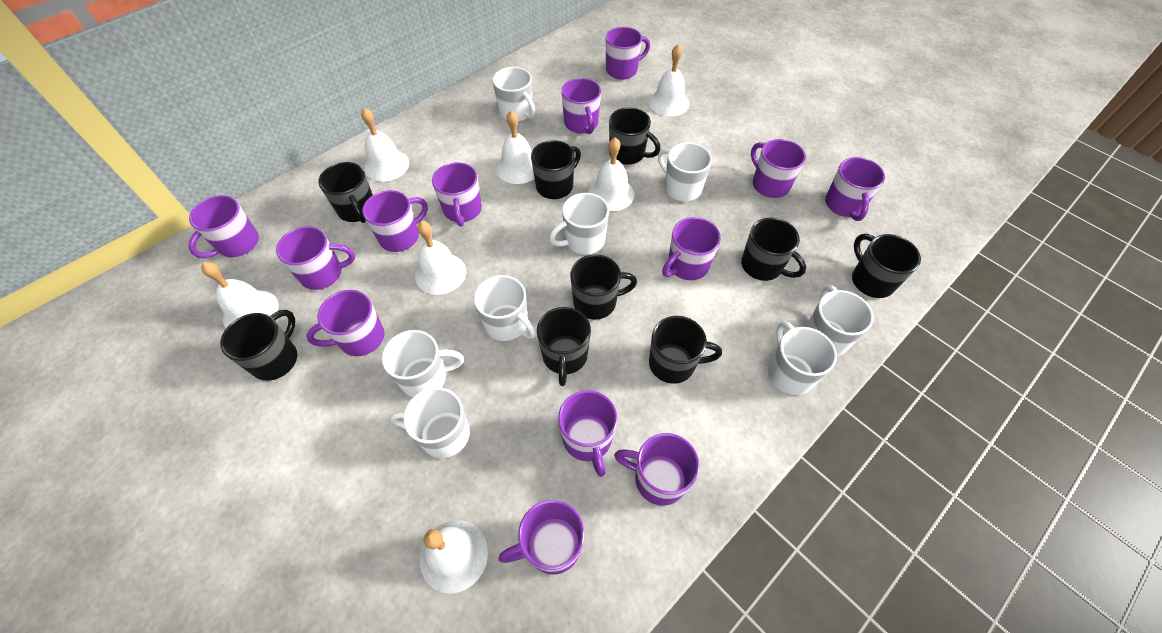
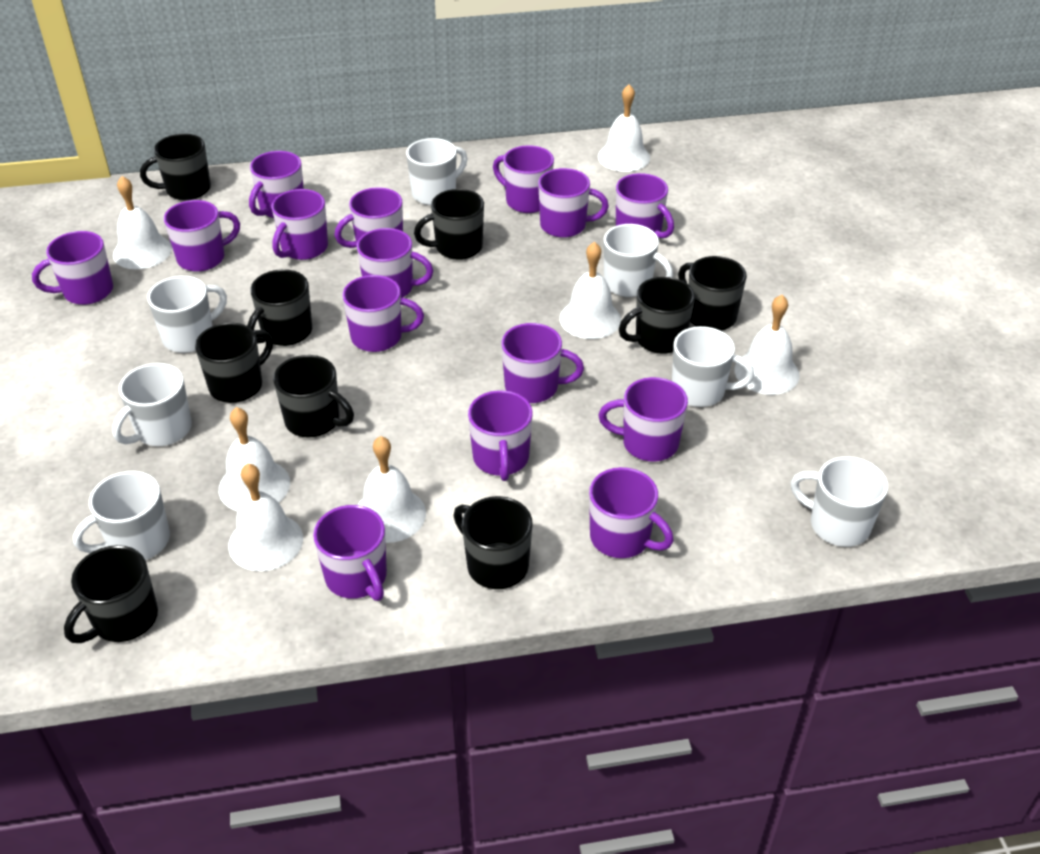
purple mug: [189,195,259,258] [276,226,355,290] [306,290,384,356] [362,190,428,252] [432,162,482,227] [498,500,585,575] [558,390,618,477] [561,78,601,134] [606,27,650,80] [614,433,700,506] [662,217,721,280] [751,139,806,198] [825,157,885,221] = 13 -> [32,231,113,305] [164,200,240,272] [249,151,304,218] [272,189,328,260] [313,505,387,601] [334,187,403,248] [342,275,424,352] [357,228,433,298] [468,390,533,481] [493,145,554,213] [501,323,584,403] [538,168,609,238] [589,467,674,558] [598,377,688,462] [616,173,674,238] = 15
white mug: [382,330,464,397] [390,387,470,458] [474,275,536,341] [492,67,536,121] [549,193,609,255] [658,142,712,201] [768,321,837,395] [806,285,874,356] = 8 -> [73,471,170,560] [113,363,192,446] [147,276,227,353] [406,138,467,205] [604,224,673,297] [672,326,754,407] [791,457,888,547] = 7

